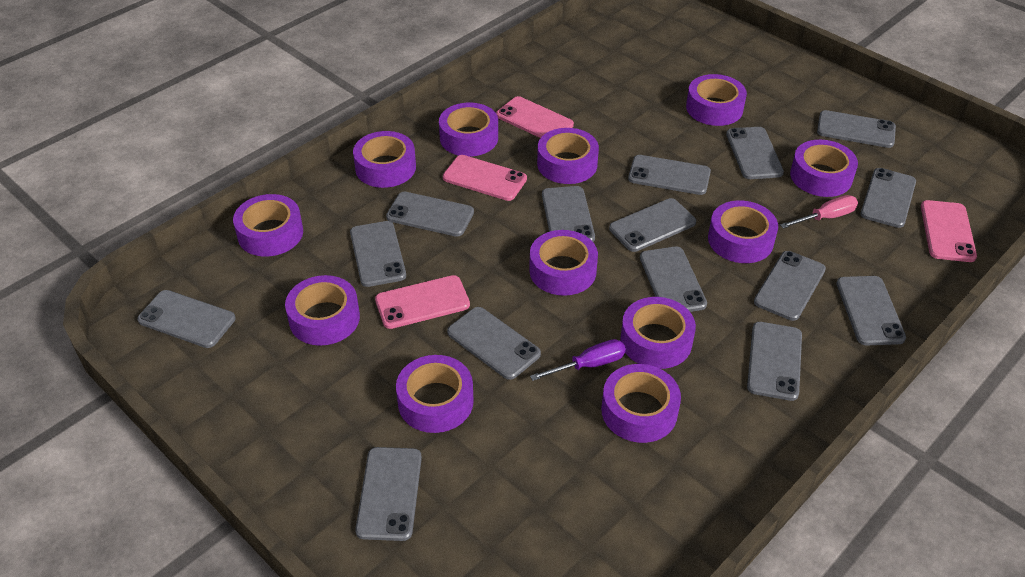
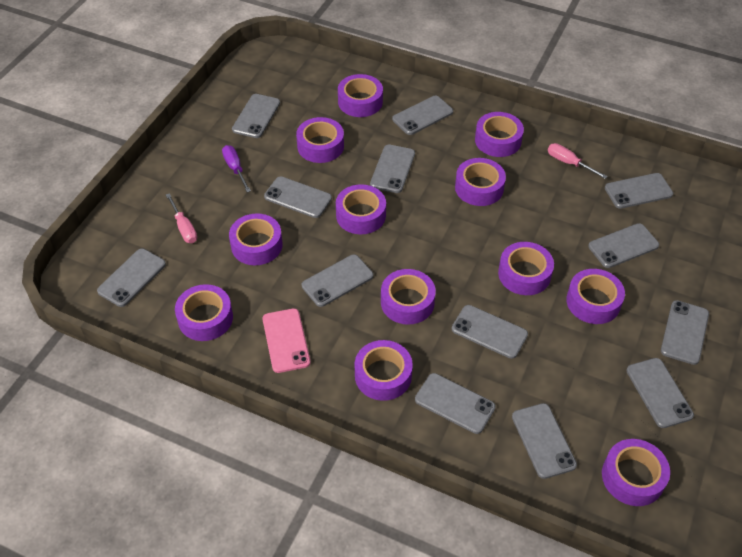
grey phone: [137,290,236,348] [350,221,406,287] [355,447,422,541] [386,192,474,237] [447,307,541,380] [542,186,595,242] [609,198,696,252] [628,155,711,195] [640,247,707,312] [726,127,784,179] [747,322,802,401] [754,251,826,321] [817,110,896,148] [836,276,906,345] [860,168,916,228] = 15 -> [97,248,166,307] [232,94,280,138] [264,176,332,218] [302,254,373,307] [370,144,415,193] [392,96,453,135] [415,373,496,434] [452,305,528,359] [512,403,577,479] [588,223,659,268] [605,173,673,209] [626,358,694,428] [661,300,709,365] = 13
pink phone: [375,275,470,329] [443,155,527,201] [496,96,574,138] [921,200,977,262] = 4 -> [262,308,310,373] = 1
pink screwdriver: [780,195,858,229] = 1 -> [166,193,197,243] [548,143,608,179] = 2

